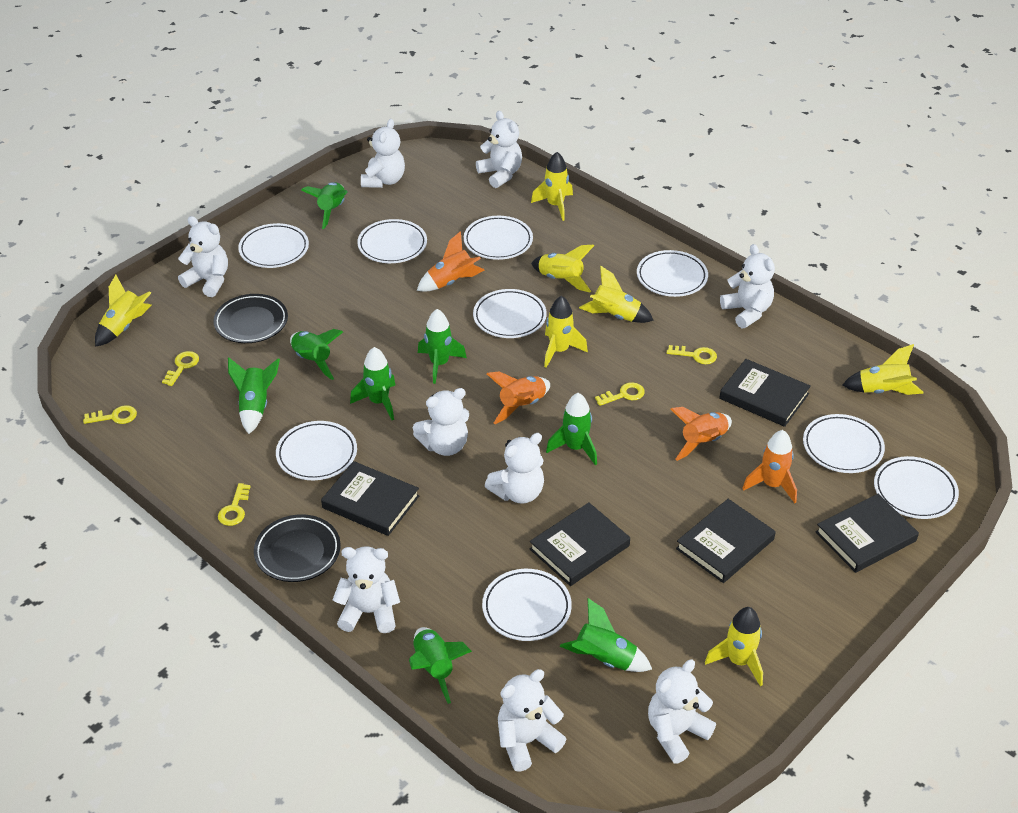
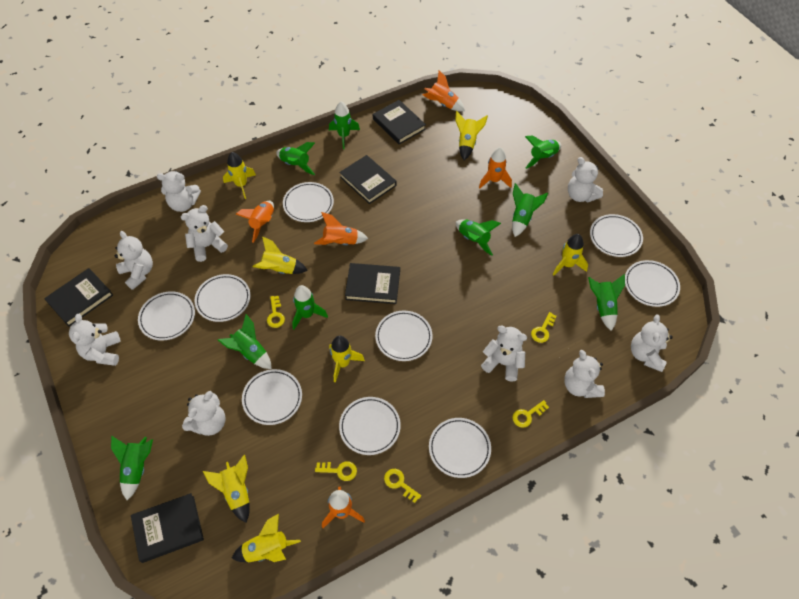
black plate: [213,294,288,343] [254,514,341,582] = 2 -> none = 0
green rocket: [228,357,280,434] [290,329,343,380] [301,182,347,229] [350,347,395,420] [409,627,472,704] [418,309,467,384] [546,393,597,465] [560,598,652,672] = 8 -> [111,435,153,500] [218,314,272,369] [276,142,315,175] [292,285,328,330] [329,102,360,149] [456,219,501,256] [512,183,548,237] [525,135,561,169] [588,274,625,331] = 9
orange rocket: [417,231,484,292] [487,371,550,424] [670,407,732,461] [742,430,797,503] = 4 -> [236,201,274,243] [314,212,368,245] [322,487,365,528] [423,70,465,112] [479,147,512,188] = 5

